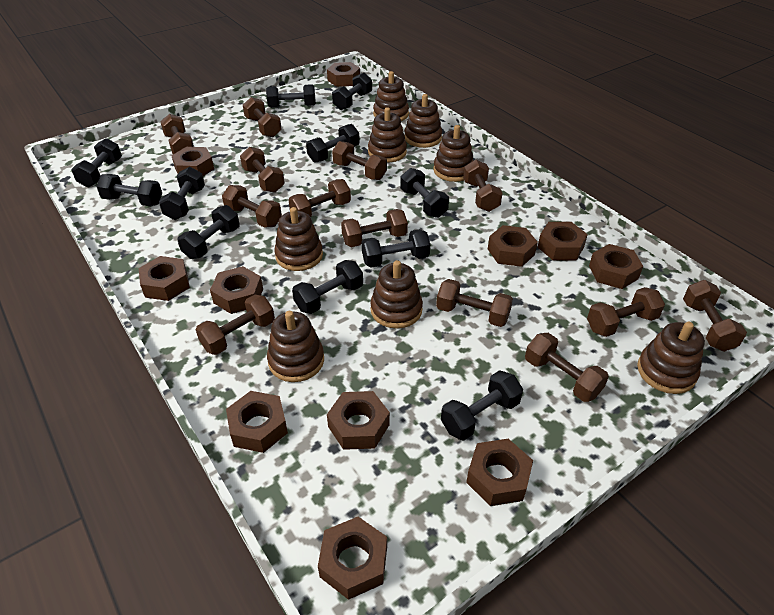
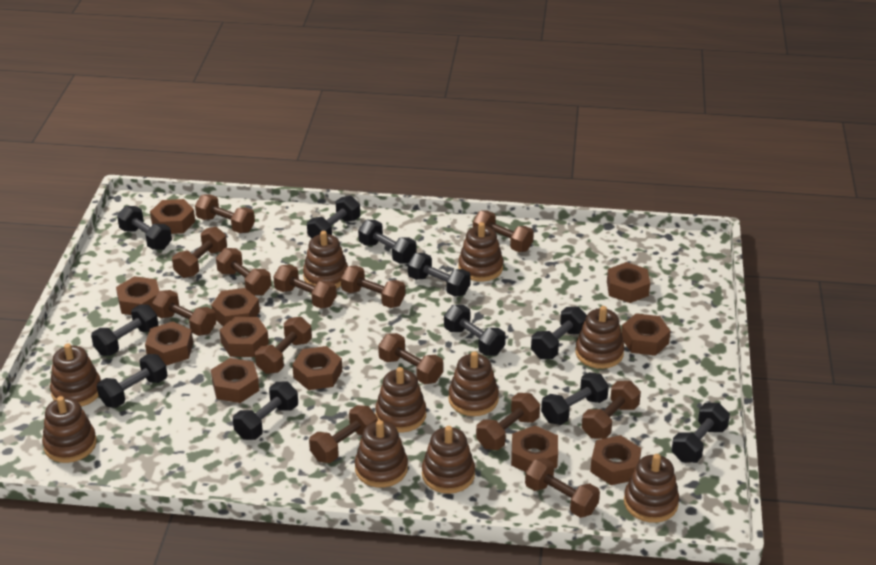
brown stacking toy: [267,311,324,382] [274,207,323,271] [368,107,407,162] [370,260,423,329] [373,71,409,121] [405,94,442,148] [433,125,474,182] [637,322,705,394] = 8 -> [42,396,97,463] [50,343,101,407] [303,231,348,288] [355,420,408,488] [375,367,426,432] [422,426,475,494] [448,351,499,416] [458,222,503,282] [575,306,624,369] [624,454,679,523] = 10

